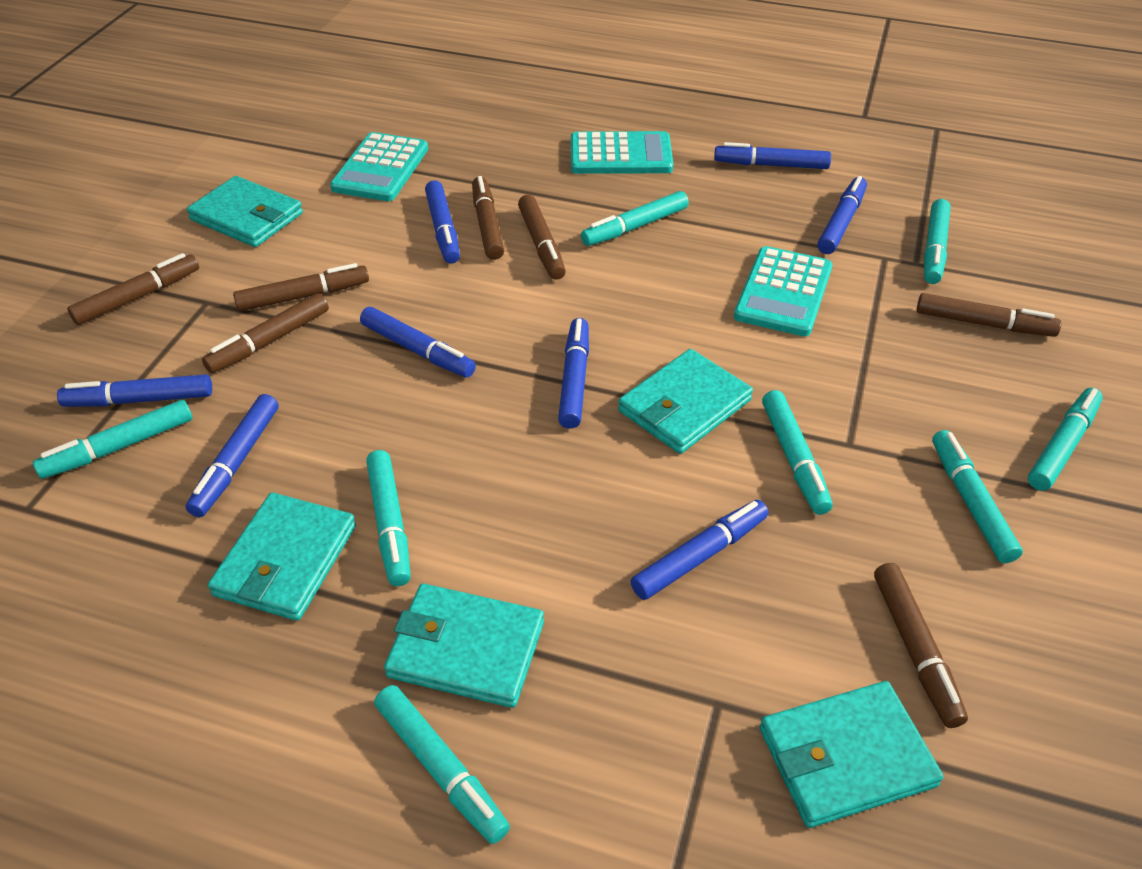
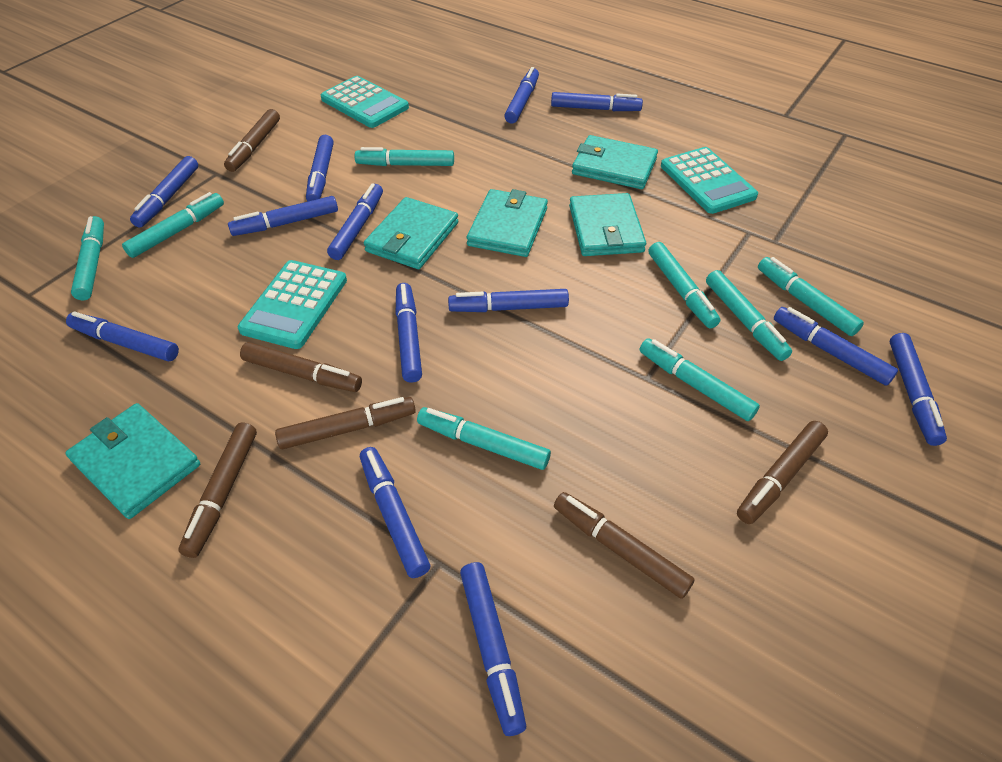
blue marker: [57,374,212,407] [186,394,279,517] [360,307,476,378] [425,180,460,264] [558,318,589,429] [631,500,768,600] [714,142,831,169] [817,176,867,254] = 8 -> [66,311,179,361] [130,156,198,227] [228,196,338,236] [306,135,334,201] [327,183,383,260] [360,447,430,578] [396,283,422,383] [448,289,569,312] [460,562,526,736] [504,67,539,124] [551,92,643,111] [774,307,898,386] [890,333,947,446] = 13
brown marker: [67,253,199,325] [202,293,329,373] [233,263,369,311] [472,176,504,260] [518,195,566,280] [874,563,968,728] [917,293,1062,337] = 7 -> [178,423,257,558] [224,109,280,172] [240,342,362,392] [275,397,416,449] [554,492,695,599] [737,421,828,524] = 6

